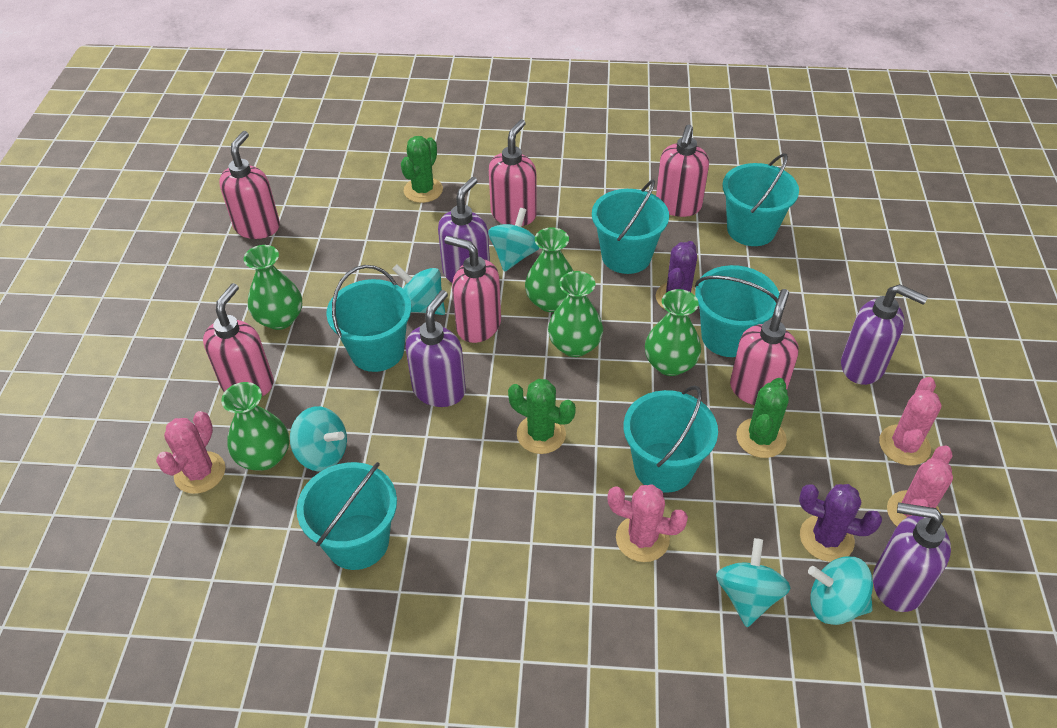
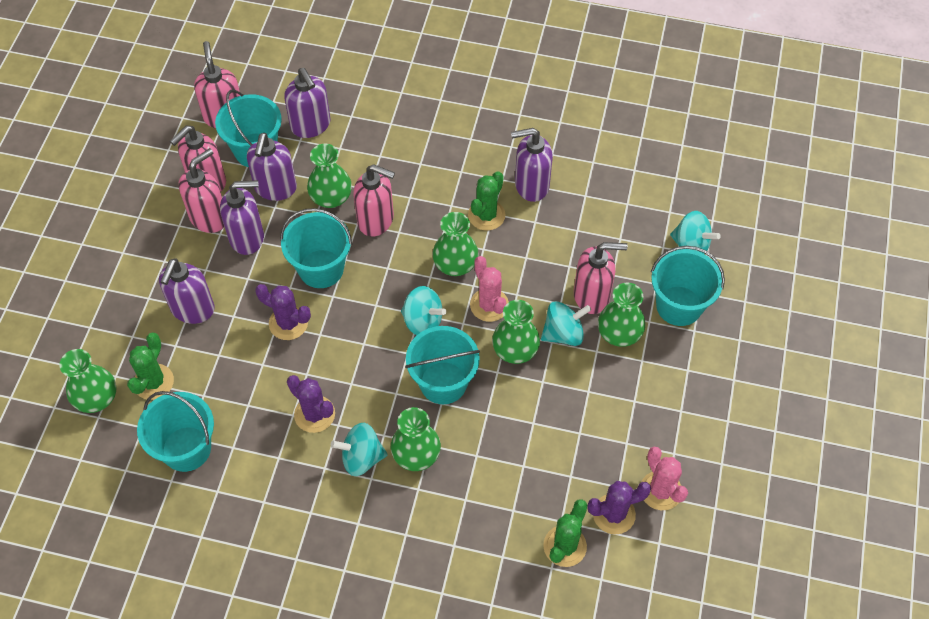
green vase: [221,382,289,470] [243,245,302,330] [525,227,573,312] [548,271,603,357] [645,289,701,376] = 5 -> [59,349,116,413] [307,144,352,208] [391,407,441,471] [432,212,479,276] [492,300,540,364] [598,283,646,347] = 6
pink cactus: [156,411,225,494] [607,484,688,562] [879,377,942,466] [887,446,953,526] = 4 -> [470,256,509,322] [642,447,688,510] = 2
pink soap dispenser: [203,283,274,396] [219,131,280,239] [445,235,501,343] [489,119,537,226] [656,125,709,217] [730,289,799,405] = 6 -> [170,126,226,191] [179,148,224,233] [194,41,240,128] [353,164,395,237] [574,242,628,314] = 5
purple cactus: [656,241,697,309] [799,484,882,562] = 2 -> [255,284,311,340] [287,375,335,433] [587,481,651,534] = 3
purple soap dispenser: [406,290,466,407] [438,177,490,283] [841,284,928,385] [873,502,951,612] = 4 -> [159,258,215,324] [220,180,264,255] [247,133,297,201] [284,68,331,138] [511,128,553,202] = 5
turquoise bucket: [297,462,397,570] [326,265,411,372] [592,179,669,274] [624,386,718,493] [695,265,780,357] [722,153,799,246] = 6 -> [137,391,214,472] [215,90,282,167] [280,208,352,288] [405,326,480,404] [651,246,725,326] = 5
turquoise spinning top: [290,406,347,471] [392,264,445,315] [488,208,540,272] [716,538,791,627] [808,556,873,625] = 5 -> [331,423,388,476] [401,286,446,335] [541,301,591,346] [670,211,721,254] = 4

